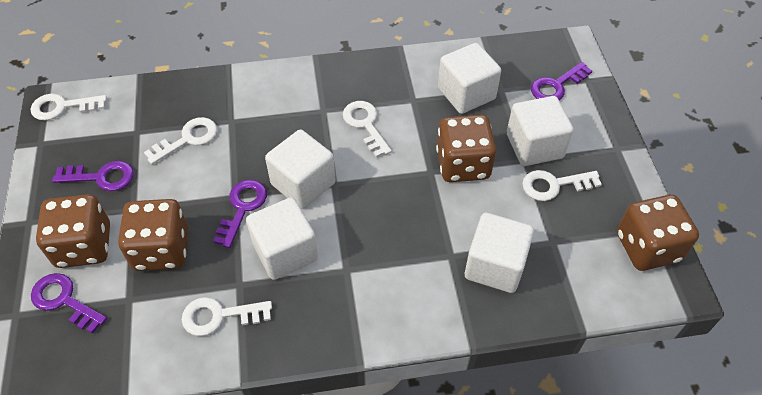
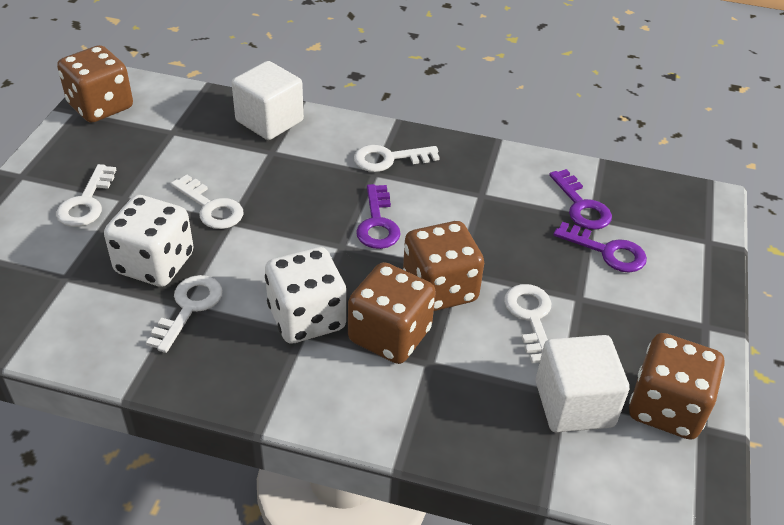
purple key: [31,273,107,334] [52,161,134,191] [213,180,267,248] [531,62,592,100] = 4 -> [356,184,401,249] [549,169,612,230] [553,222,647,273] = 3
white cube: [246,197,318,280] [265,130,336,209] [438,43,501,114] [465,213,534,293] [507,96,574,166] = 5 -> [232,61,304,140] [536,335,629,433] = 2
white dice: none = 0 -> [104,195,194,287] [265,247,346,344] = 2

